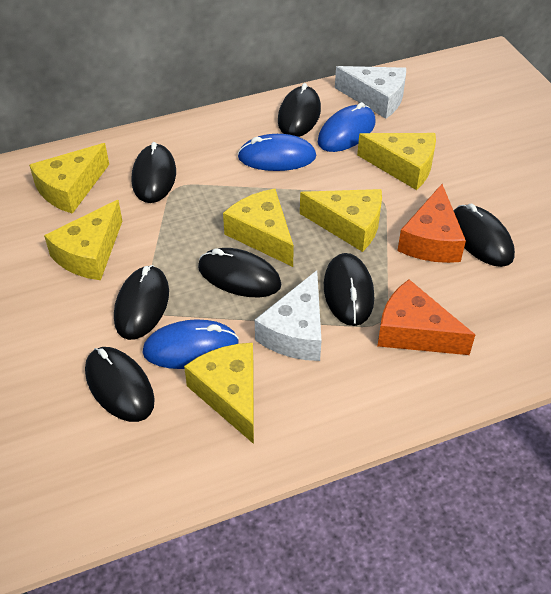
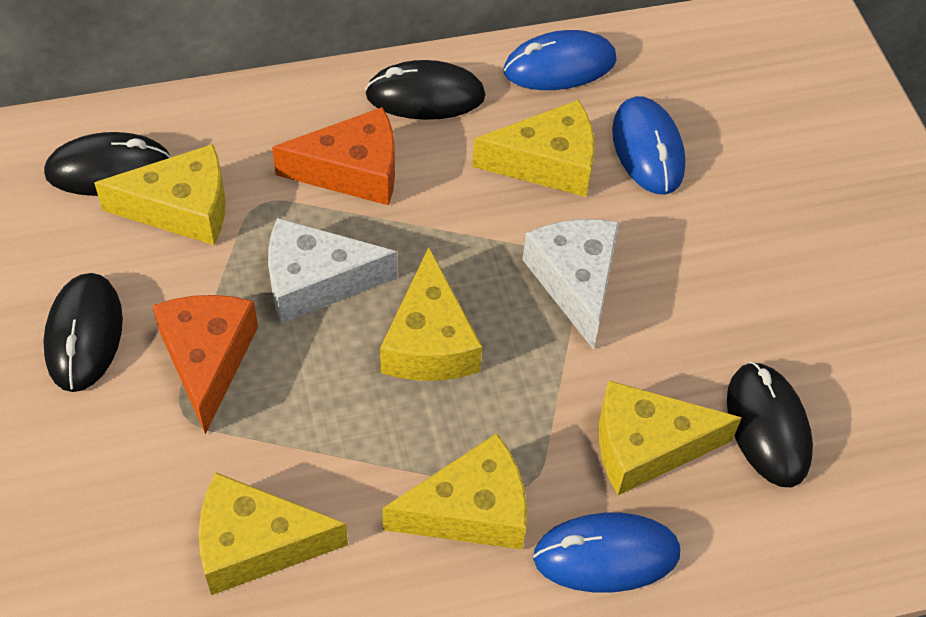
black mouse: [85,347,155,422] [114,265,169,340] [132,142,176,203] [198,248,281,297] [278,83,321,137] [324,253,374,326] [454,204,515,267] = 7 -> [43,273,123,392] [44,132,171,196] [365,60,486,120] [727,361,813,488] = 4

